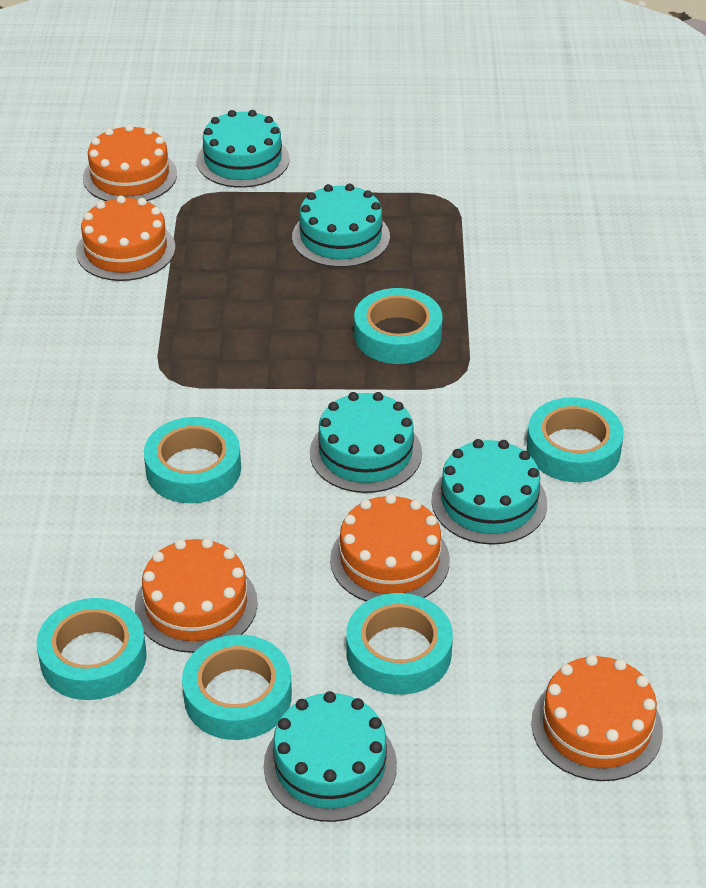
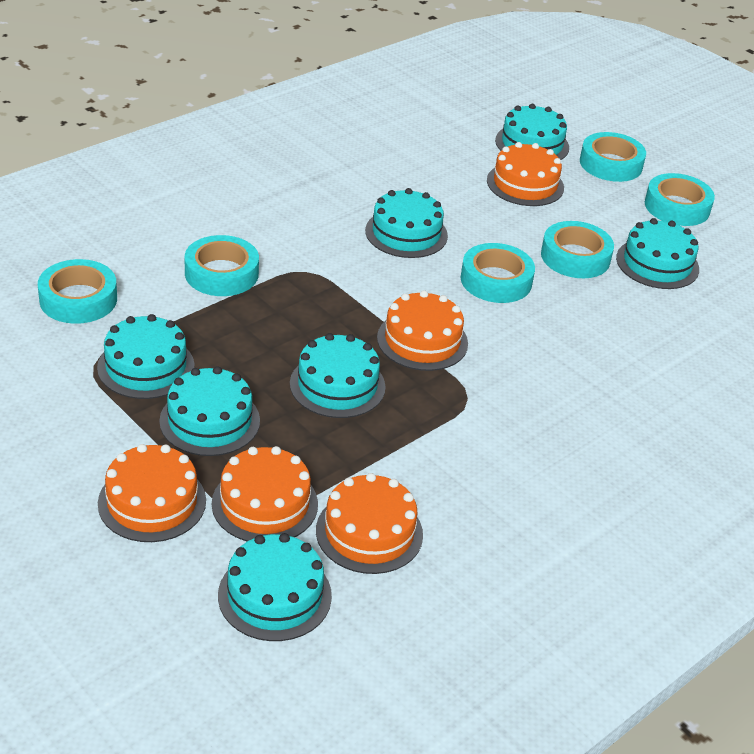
turquoise cake: [197,110,290,188] [264,691,397,822] [292,184,390,267] [310,392,422,493] [431,439,547,545] = 5 -> [97,314,195,399] [159,366,260,456] [218,533,332,641] [290,333,386,418] [365,188,448,258] [495,104,569,160] [616,218,699,289] = 7

